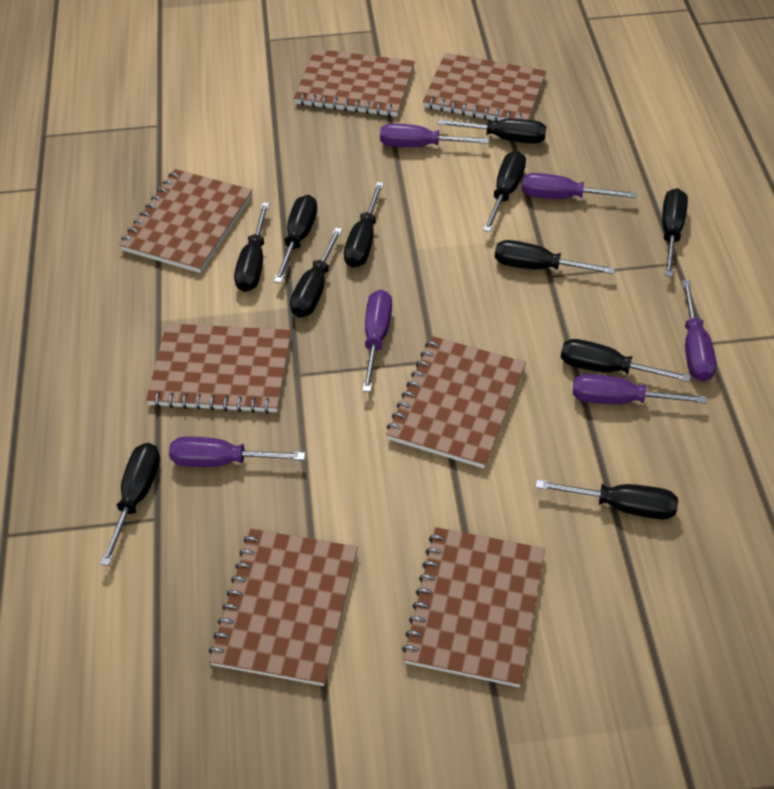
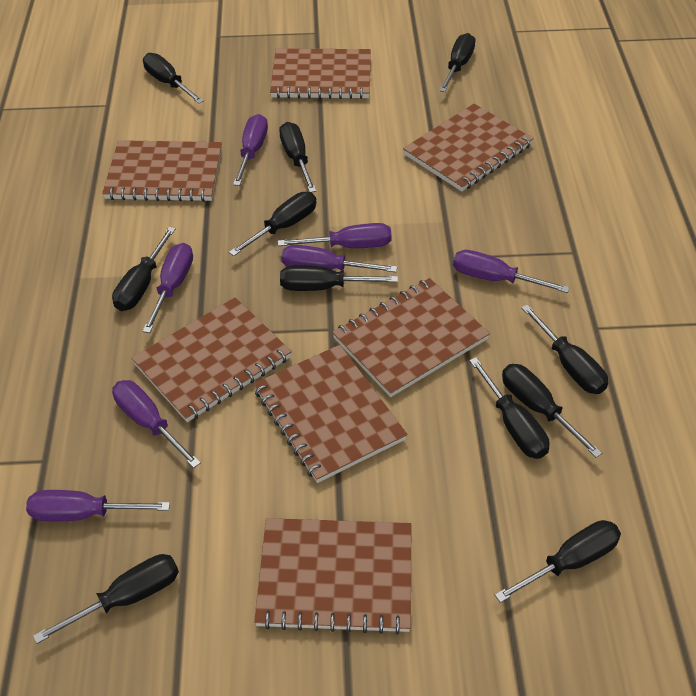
purple screwdriver: [169,437,305,467] [362,290,392,392] [380,123,489,147] [521,173,636,199] [573,374,707,405] [682,280,716,382] = 6 -> [26,490,170,522] [112,380,201,468] [142,243,193,333] [233,114,268,186] [278,223,392,248] [282,245,397,272] [453,250,570,293] = 7

